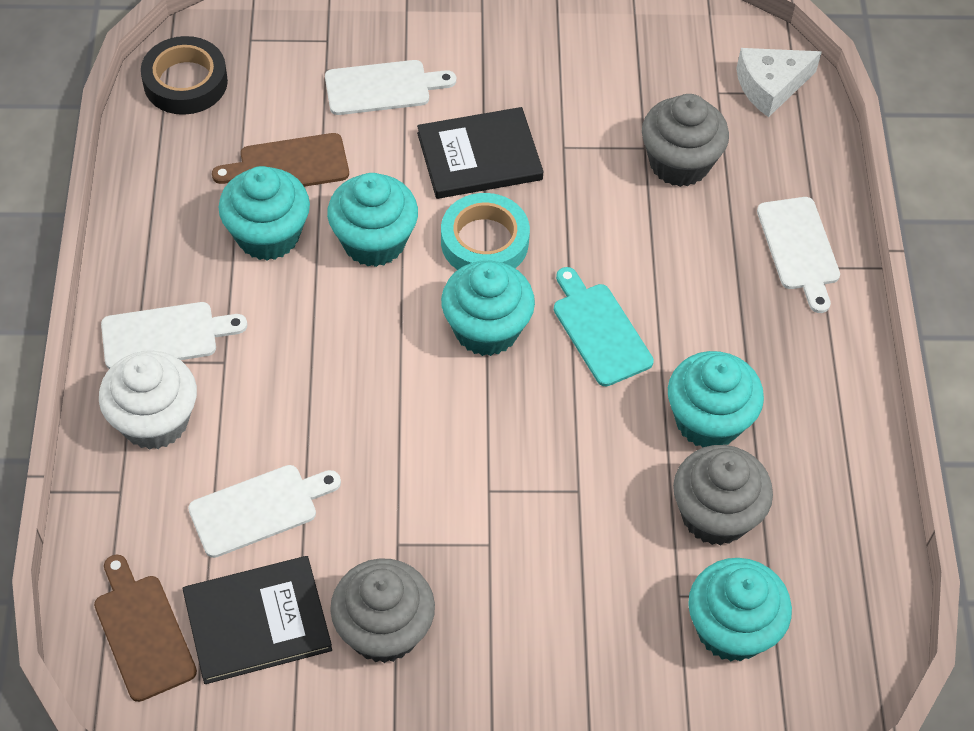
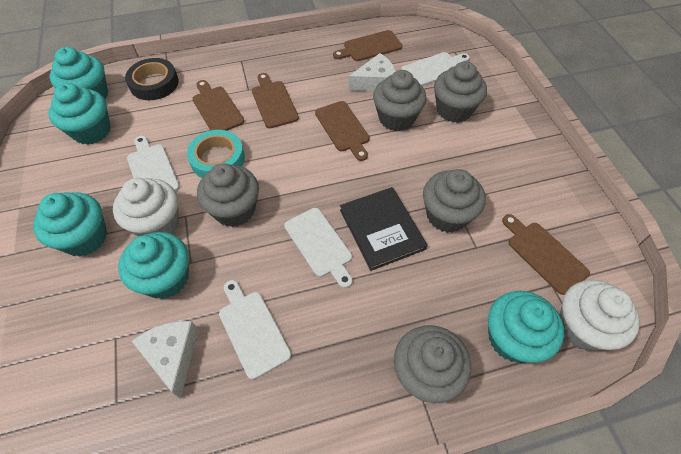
black book: [182,556,332,684] [417,107,544,199] = 2 -> [340,187,427,271] = 1
brown cutting board: [94,554,197,702] [212,133,349,187] = 2 -> [192,80,244,131] [252,73,299,128] [315,101,370,161] [333,30,402,61] [502,214,590,295] = 5
grey cupcake: [330,558,435,663] [642,94,729,187] [673,445,773,545] = 3 -> [197,163,259,227] [373,70,427,132] [394,325,471,403] [423,169,486,233] [434,61,487,123] = 5
turquoise cutting board: [554,267,654,386] = 1 -> none = 0
white cheese: [736,48,822,117] = 1 -> [132,321,199,399] [349,53,396,91] = 2
white cupcake: [99,351,197,450] = 1 -> [113,178,179,237] [559,280,640,351] = 2

